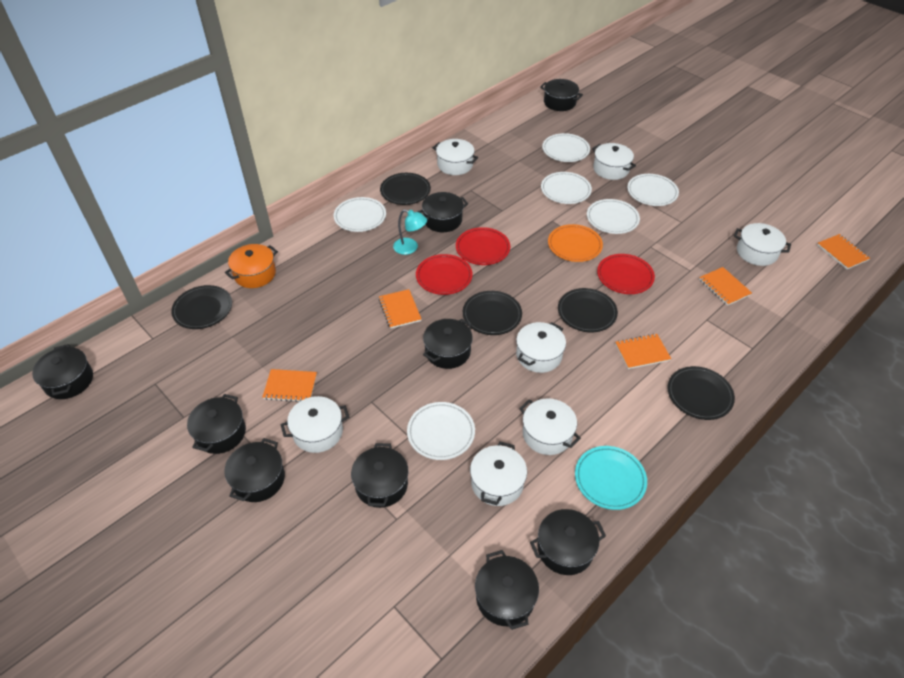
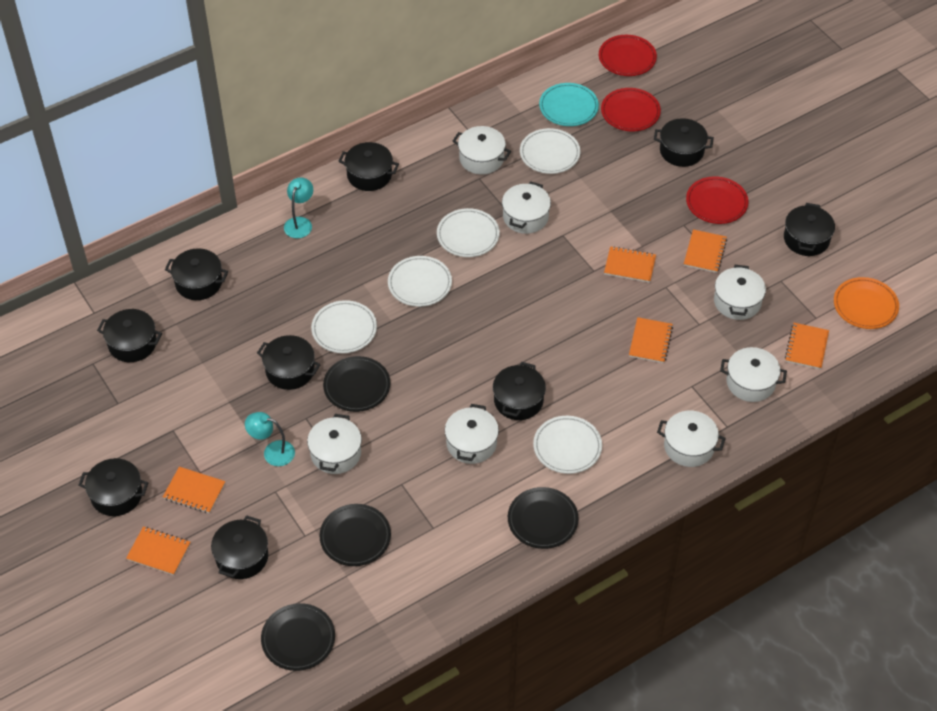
black plate: [171,285,232,329] [380,173,431,205] [463,291,522,335] [558,288,618,332] [668,366,735,420] = 5 -> [261,603,335,671] [320,504,391,566] [323,356,390,412] [508,487,579,549] = 4
orange notebook: [262,369,317,402] [379,289,421,329] [615,333,671,369] [699,267,752,306] [817,234,870,269] = 5 -> [126,526,190,575] [163,467,225,514] [604,246,656,283] [629,317,673,363] [684,229,727,273] [785,323,829,369] = 6
orange pot: [225,244,278,288] = 1 -> none = 0
turquoise lamp: [393,209,427,255] = 1 -> [245,412,295,466] [284,177,313,238] = 2
white plate: [334,197,386,232] [407,402,475,460] [541,172,592,204] [542,133,590,162] [587,199,640,234] [627,174,679,206] = 6 -> [311,300,377,353] [388,256,452,307] [437,208,500,257] [520,128,580,174] [533,416,602,474] = 5

